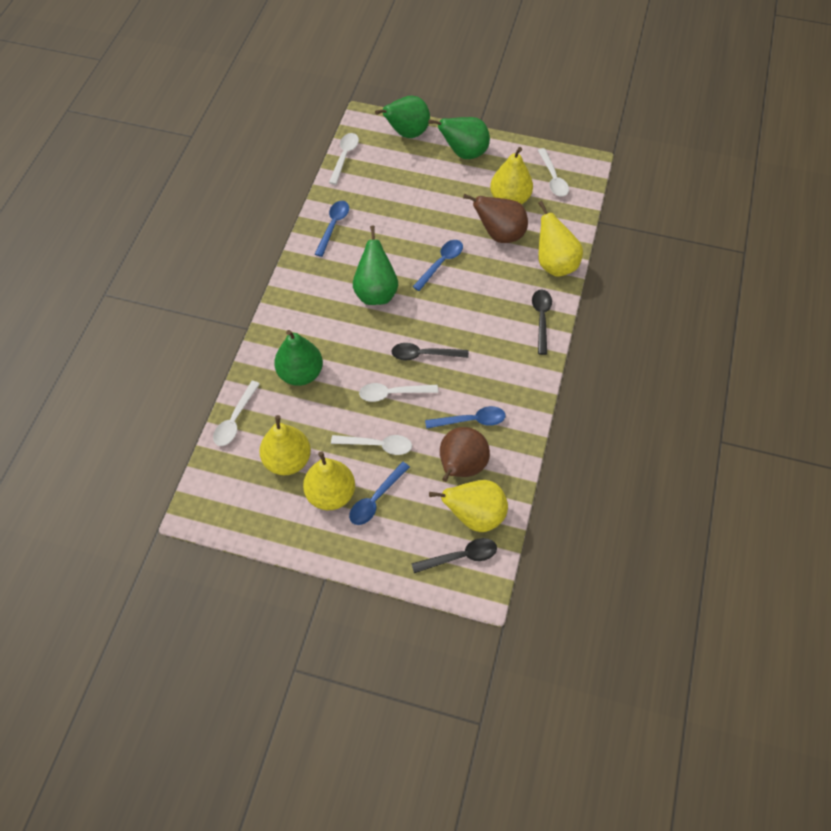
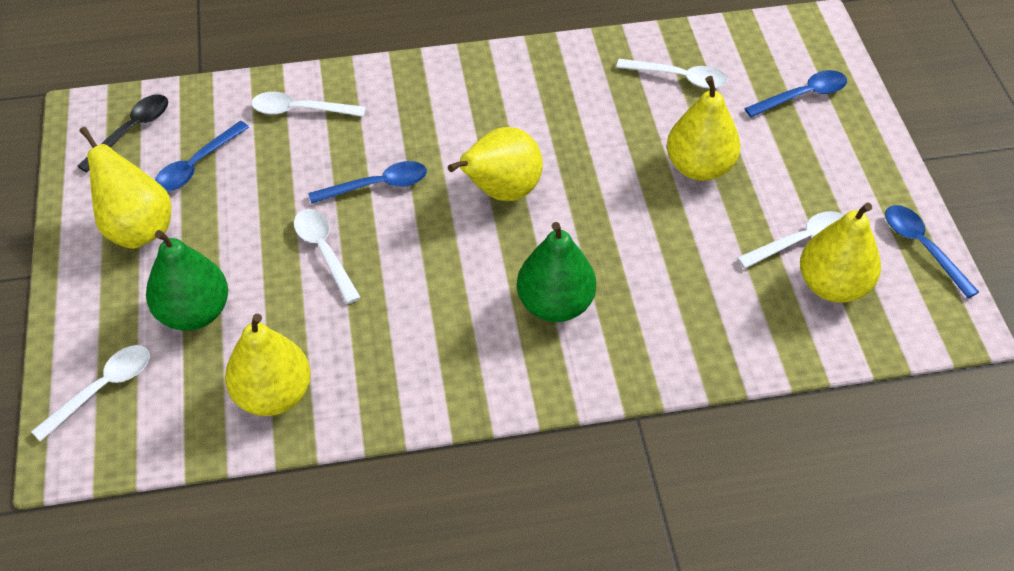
black spoon: [391,343,469,360] [411,538,497,573] [532,290,552,355] = 3 -> [77,95,168,172] = 1
brown pear: [440,427,490,482] [463,194,528,243] = 2 -> none = 0
green pear: [274,330,323,386] [353,225,398,305] [375,96,430,138] [429,117,490,159] = 4 -> [146,230,228,331] [517,222,596,322] = 2

